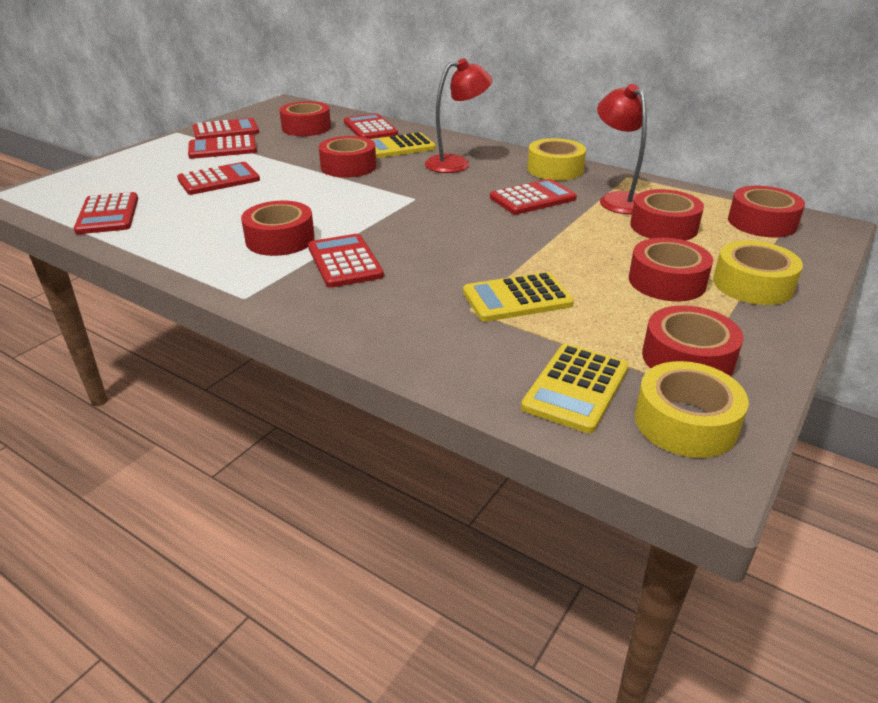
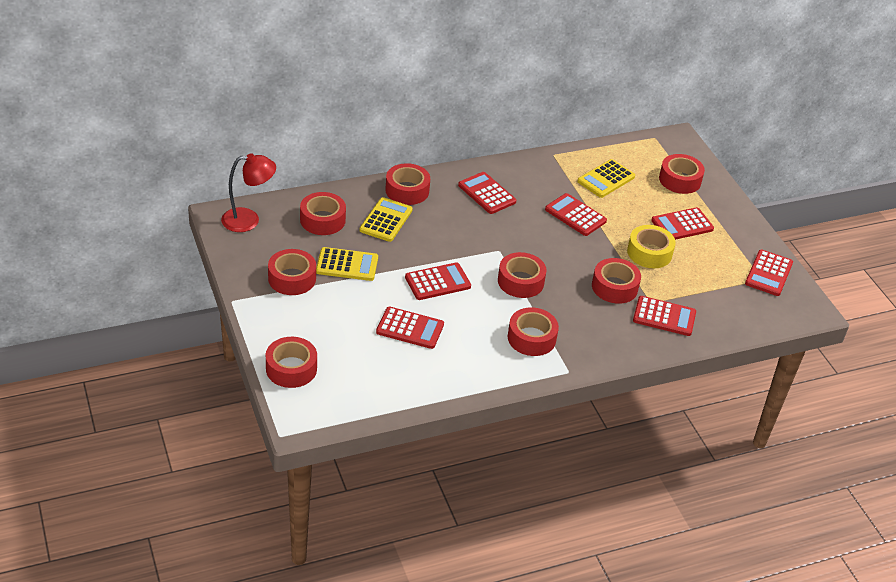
red lamp: [425,58,493,173] [597,84,647,214] = 2 -> [221,153,276,232] = 1
red tape: [241,201,315,256] [279,101,331,136] [319,136,376,178] [629,238,713,301] [630,189,704,241] [642,305,743,376] [728,186,805,237] = 7 -> [266,337,317,388] [268,249,316,295] [300,192,346,235] [386,163,430,205] [498,252,547,298] [508,308,559,356] [592,258,641,304] [659,154,705,194] = 8
yellow tape: [527,138,586,180] [635,361,749,458] [713,241,803,305] = 3 -> [627,225,676,268] = 1

